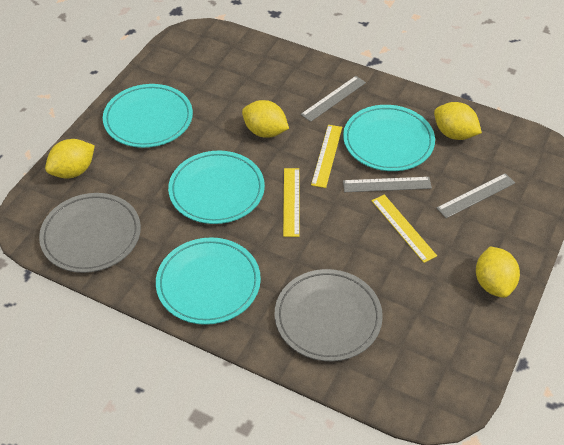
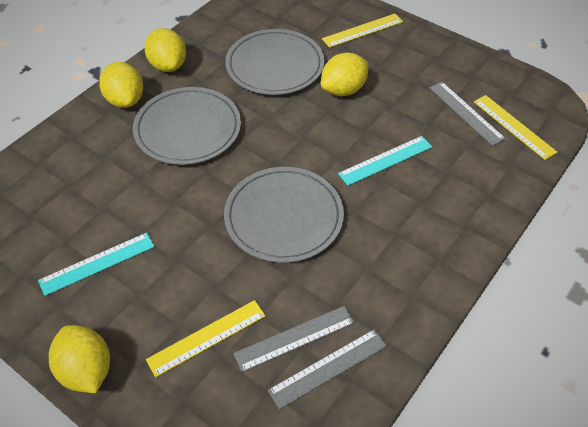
grey plate: [39,193,141,273] [275,269,383,361] = 2 -> [133,87,241,165] [224,167,344,263] [225,29,325,95] = 3
turquoise plate: [103,84,193,148] [156,237,261,325] [168,151,265,224] [343,105,435,171] = 4 -> none = 0
turquoise ruler: none = 0 -> [38,233,155,296] [338,136,432,186] = 2

